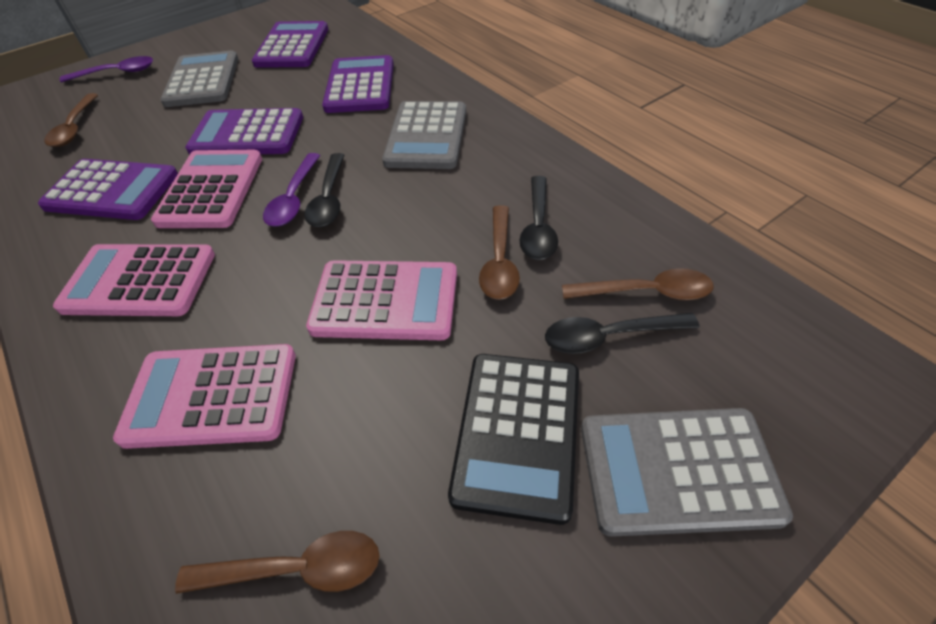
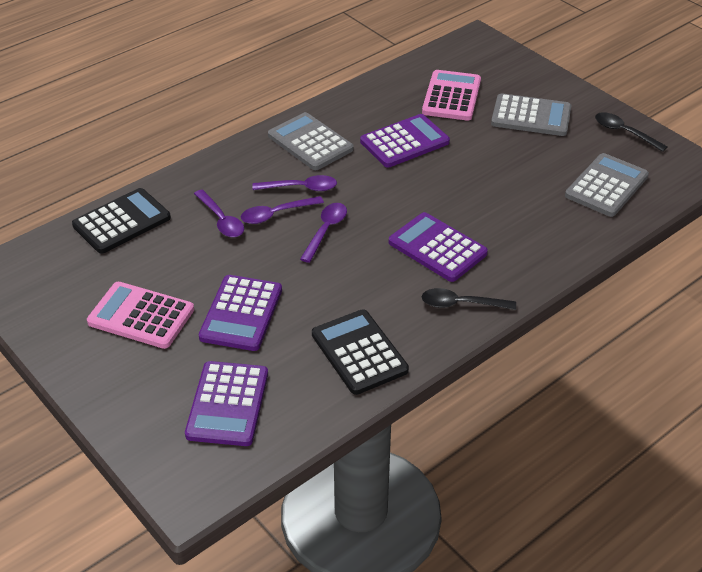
black calculator: [448,354,579,525] = 1 -> [72,188,171,254] [312,309,409,395] = 2
black spoon: [304,153,345,227] [519,176,558,260] [545,313,699,354] = 3 -> [422,288,516,310] [595,112,668,152] = 2
brown spoon: [44,93,98,147] [175,531,380,594] [479,205,520,300] [562,268,714,300] = 4 -> none = 0
pink calculator: [53,244,215,316] [113,344,296,449] [151,150,262,228] [306,260,457,340] = 4 -> [87,282,194,349] [422,70,481,121] = 2
purple spoon: [60,56,153,83] [263,153,321,227] = 2 -> [194,190,244,237] [241,196,324,224] [252,175,337,191] [300,203,347,263] = 4

